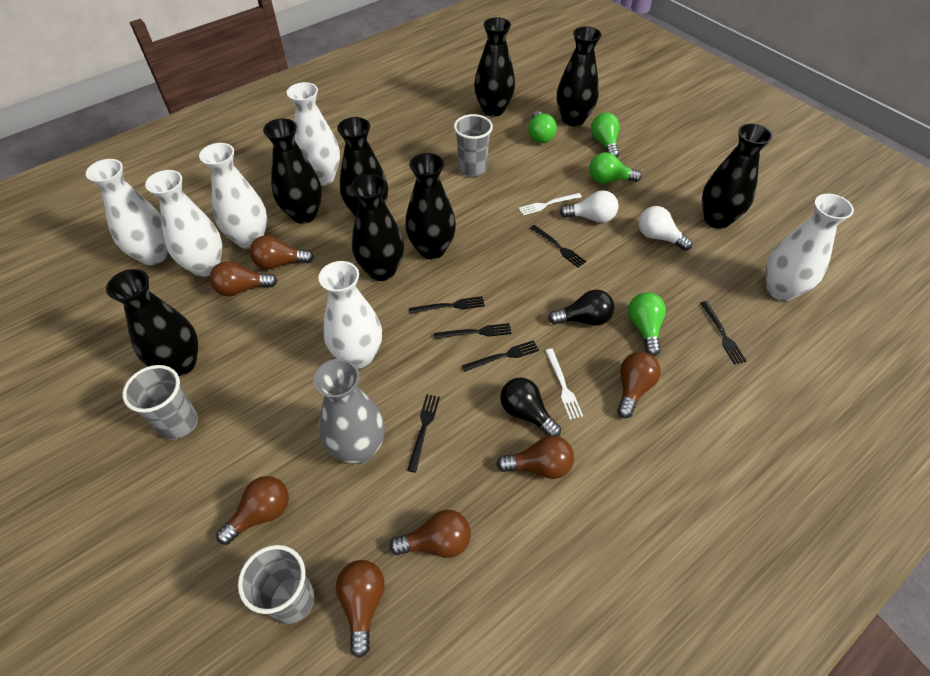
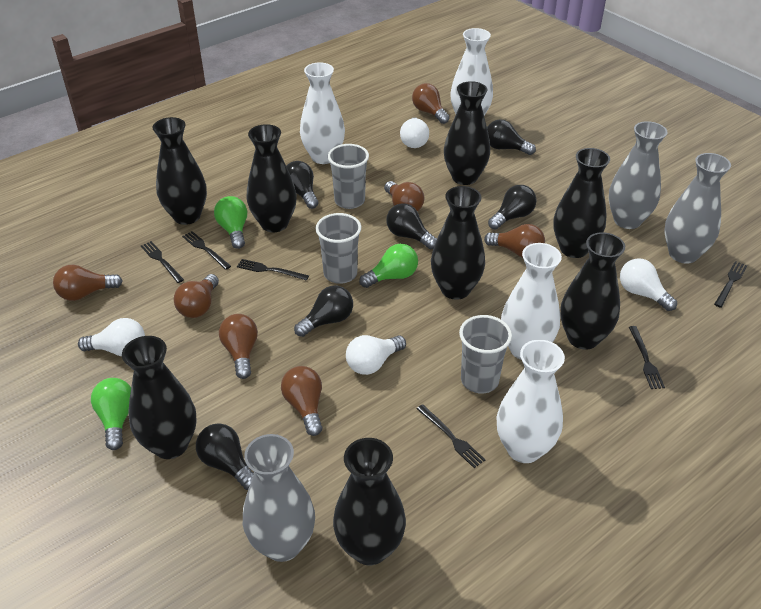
black light bulb: [500,377,561,436] [548,289,614,326] = 2 -> [196,423,254,490] [286,161,319,209] [294,286,353,337] [386,203,437,249] [487,120,536,155] [488,185,537,230] = 6
green light bulb: [528,111,557,143] [589,152,642,183] [591,113,620,157] [628,292,666,356] = 4 -> [91,378,131,450] [214,196,247,249] [359,244,418,288] = 3
grey vase: [313,359,385,464] = 1 -> [243,434,315,562] [609,121,668,229] [664,153,731,264] = 3
white fork: [519,193,582,215] [545,349,583,420] = 2 -> none = 0
white light bulb: [560,190,618,223] [638,206,692,251] = 2 -> [78,318,145,356] [346,335,406,375] [400,117,429,148] [620,258,677,311] = 4
white vase: [86,159,168,265] [145,170,222,277] [199,143,267,249] [287,82,340,186] [319,261,382,369] [765,194,854,301] = 6 -> [300,63,345,164] [450,28,493,116] [497,340,565,463] [501,243,562,360] = 4

